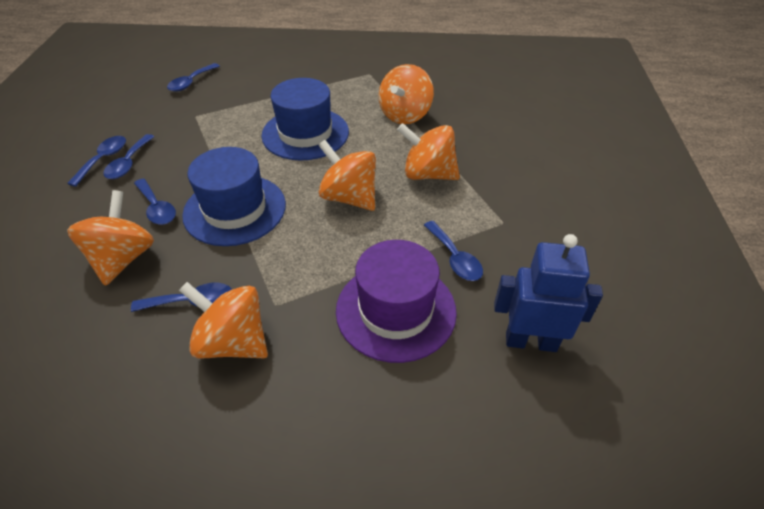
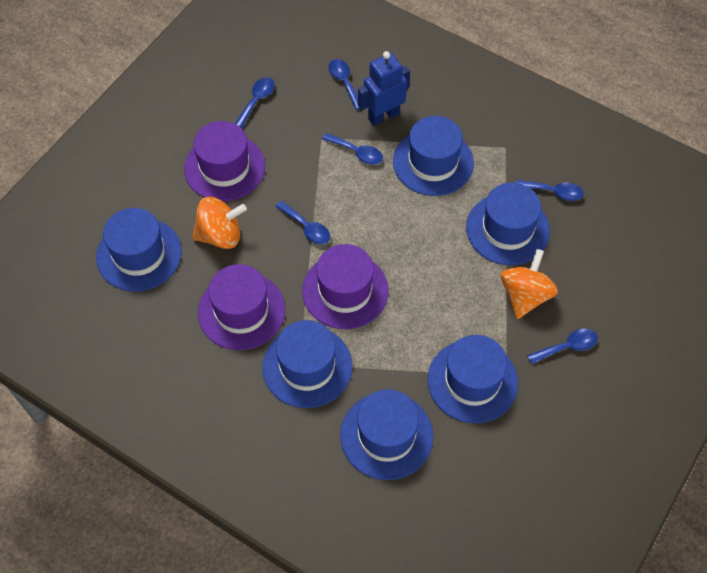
blue hat: [182,147,286,246] [261,78,349,161] = 2 -> [96,208,182,292] [262,320,352,408] [340,389,433,480] [393,116,474,196] [428,335,518,423] [466,183,550,265] = 6
orange spinning top: [67,190,154,286] [179,282,268,358] [318,140,376,211] [379,64,434,124] [397,123,460,180] = 5 -> [192,197,247,249] [501,249,558,319] = 2
purple hat: [336,240,457,363] = 1 -> [184,121,265,201] [198,264,285,350] [302,244,389,329] = 3

